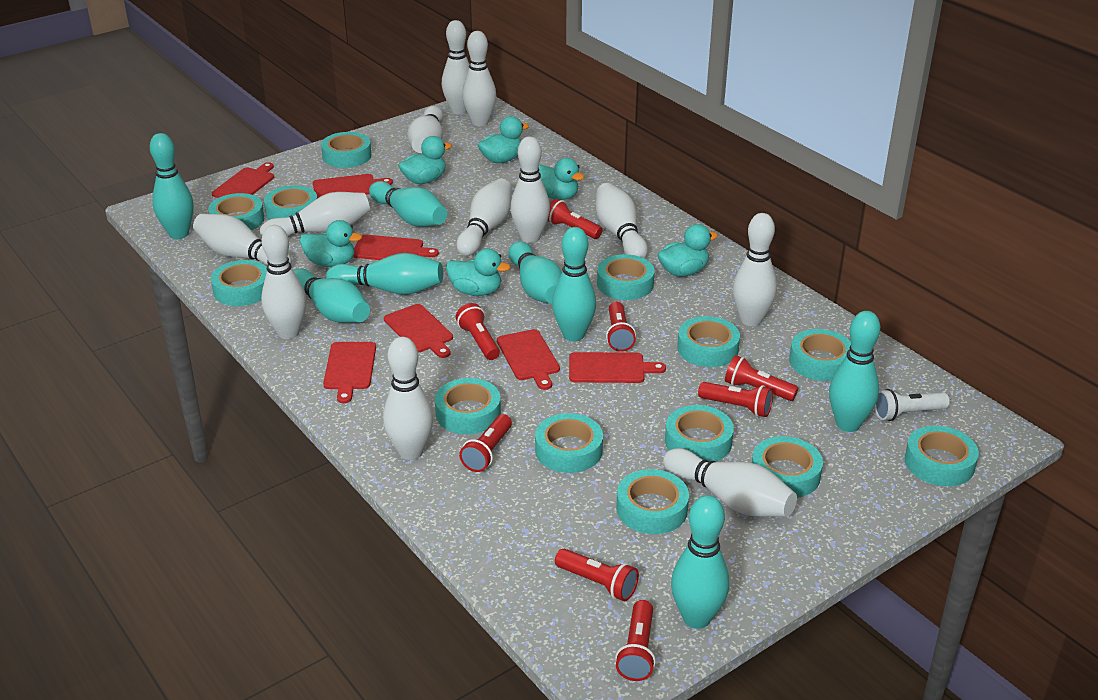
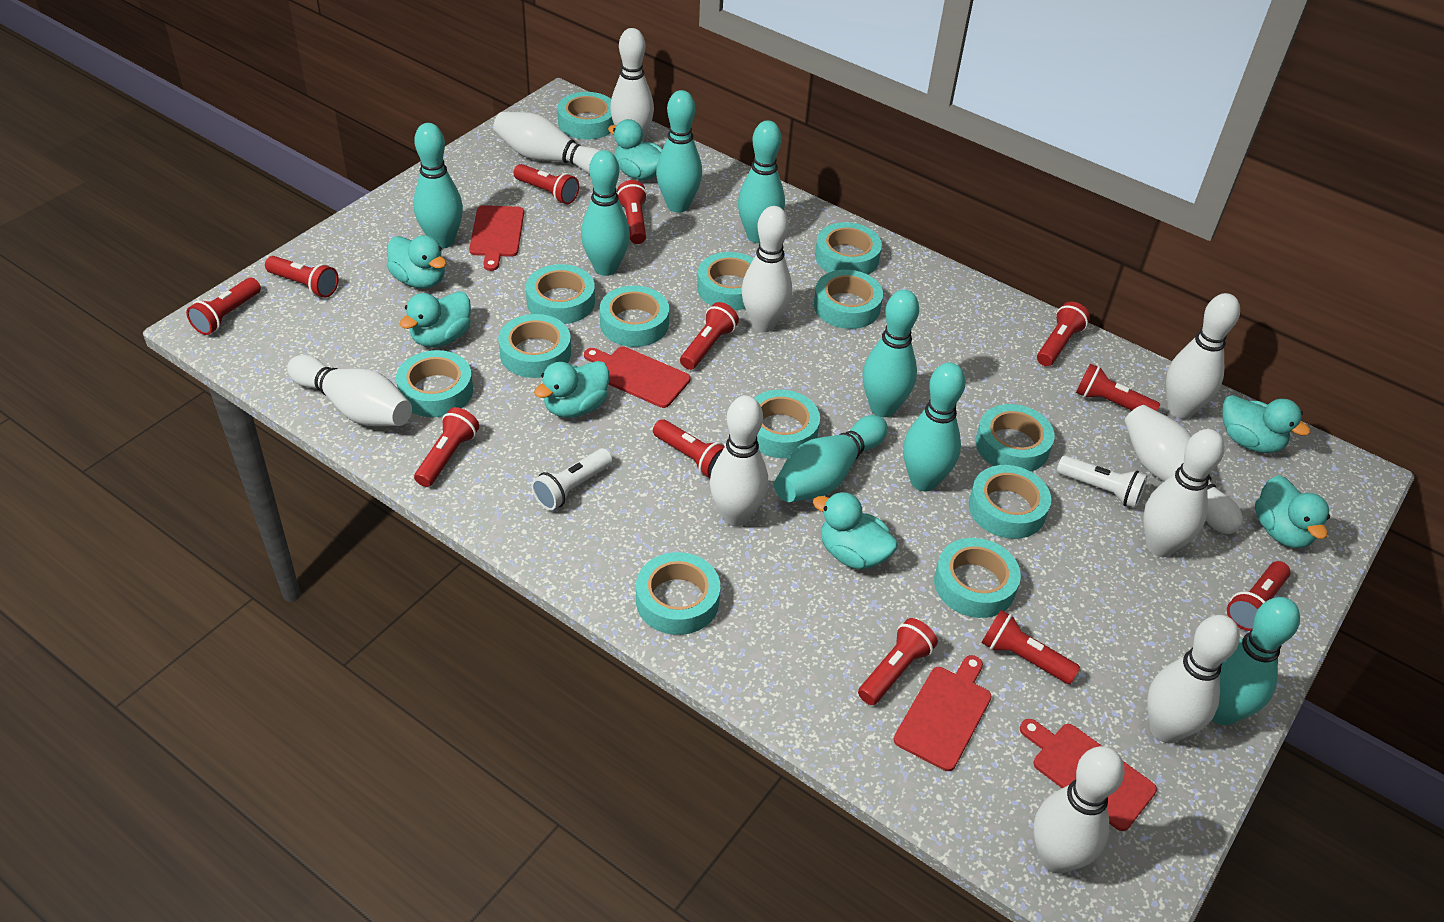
red cutting board: [212,162,274,198] [313,174,393,198] [323,342,376,403] [353,235,439,260] [384,304,453,358] [497,329,560,390] [569,352,666,383] = 7 -> [469,205,524,271] [584,346,690,408] [894,655,992,771] [1020,719,1157,831] = 4
red flashlight: [456,303,500,360] [459,414,512,472] [547,199,603,239] [555,549,639,601] [606,302,636,352] [615,600,656,681] [698,382,773,417] [725,355,798,401] = 8 -> [186,278,261,335] [265,256,339,298] [414,407,479,487] [514,164,579,204] [617,180,647,244] [653,419,725,478] [680,302,739,370] [858,618,938,705] [982,610,1080,684] [1037,302,1090,366] [1076,363,1160,411] [1227,561,1291,631] = 12
turquoise duck: [300,220,362,267] [398,136,452,184] [446,248,510,296] [478,116,529,163] [539,158,584,200] [658,224,718,277] = 6 -> [387,235,446,289] [400,291,471,348] [534,361,609,418] [608,119,662,180] [813,492,898,569] [1222,395,1311,453] [1255,475,1330,548] = 7
white bowling pin: [193,214,292,266] [260,192,370,237] [261,225,307,339] [383,337,433,460] [407,106,443,153] [442,20,469,115] [456,178,512,256] [462,31,496,126] [510,136,550,243] [596,183,648,259] [663,448,797,517] [733,213,777,326] = 12 -> [287,355,412,426] [493,112,601,174] [610,28,654,142] [710,396,768,527] [741,206,792,332] [1034,746,1125,874] [1124,405,1243,534] [1143,429,1225,557] [1147,615,1240,743] [1166,293,1240,419] = 10
white flashlight: [875,389,950,421] = 1 -> [532,448,613,511] [1057,456,1147,508] = 2

